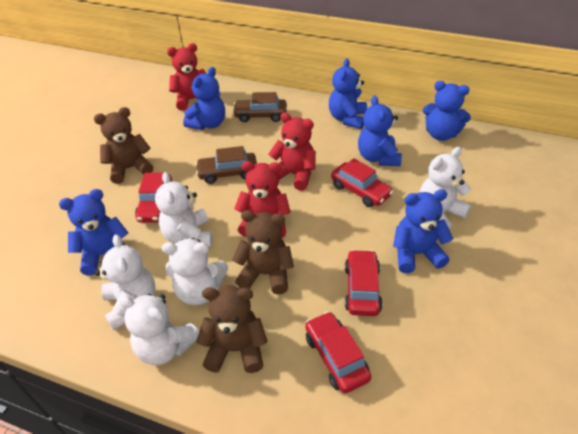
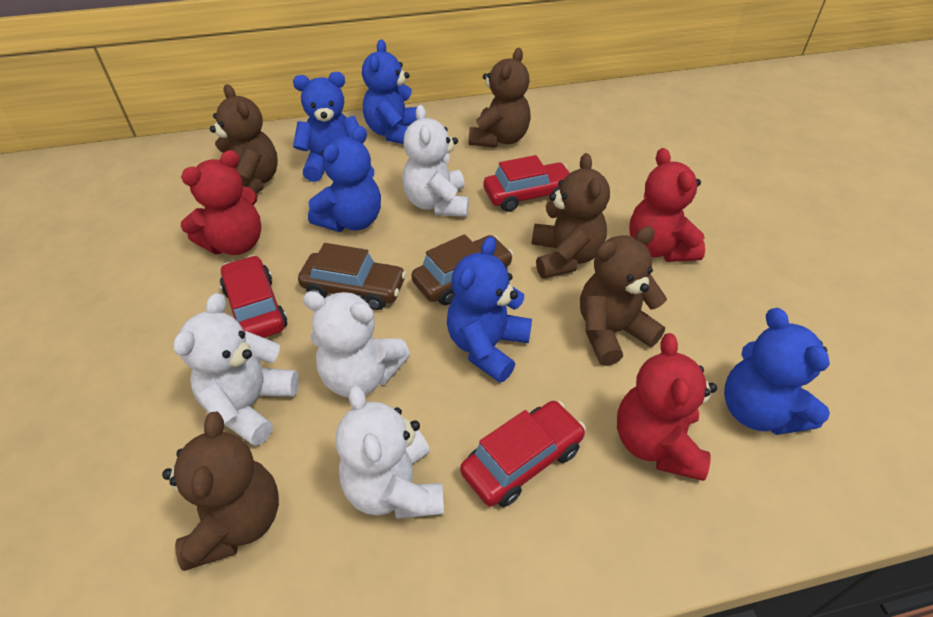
blue teddy bear: [59,189,128,276] [183,67,225,130] [329,58,367,129] [358,96,402,166] [393,190,453,273] [423,81,471,141] = 6 -> [293,72,359,182] [308,126,381,232] [362,39,417,144] [447,236,532,383] [724,308,830,435] = 5
brown teddy bear: [94,107,153,184] [196,285,268,373] [232,210,294,294] = 3 -> [162,412,279,571] [210,84,278,193] [469,48,531,148] [532,153,610,279] [580,226,667,366] = 5
red car: [135,173,172,223] [305,311,371,393] [331,158,393,207] [345,249,383,316] = 4 -> [220,255,287,338] [460,401,586,507] [483,155,570,212] = 3
white teddy bear: [95,235,156,330] [119,294,199,365] [155,172,212,247] [162,238,228,305] [419,147,472,229] = 5 -> [173,293,299,446] [303,291,410,397] [336,385,444,519] [402,105,469,217] = 4

